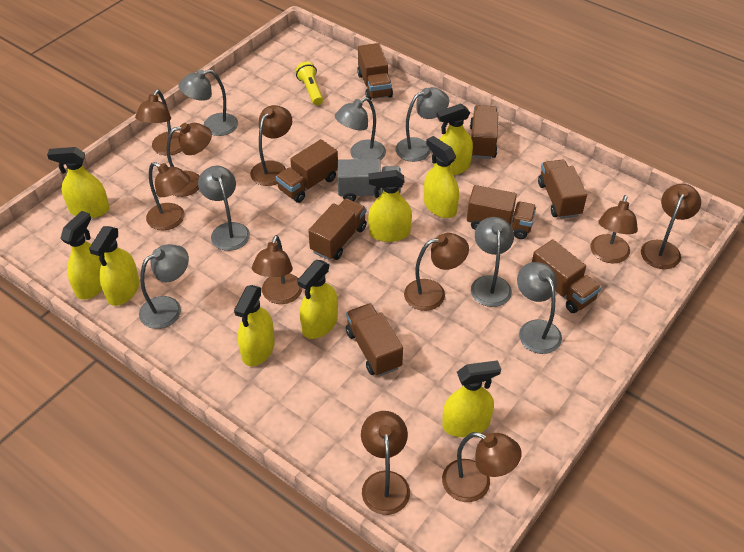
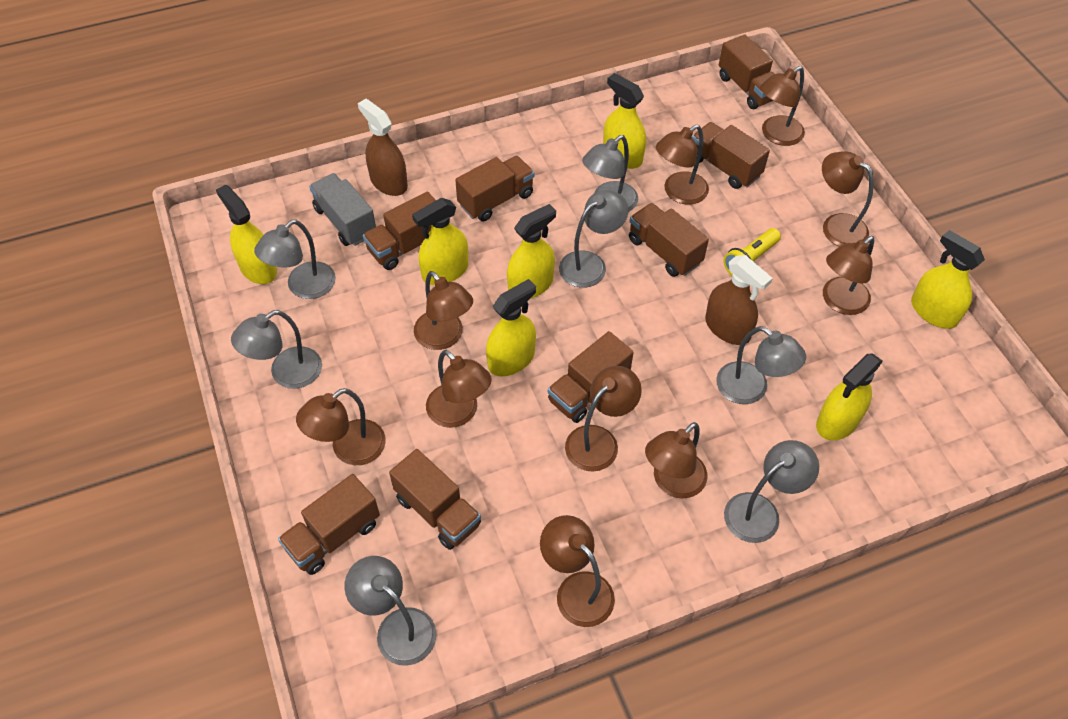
brown spray bottle: none = 0 -> [358,99,408,196] [705,255,773,345] = 2
yellow spray bottle: [47,147,109,218] [60,211,102,300] [89,226,139,306] [234,285,275,366] [297,260,338,339] [368,170,412,242] [424,136,459,218] [434,103,473,175] [442,360,501,437] = 9 -> [216,185,277,284] [412,198,468,285] [486,279,536,376] [507,204,556,299] [603,73,646,169] [816,354,883,440] [911,230,985,329] = 7

